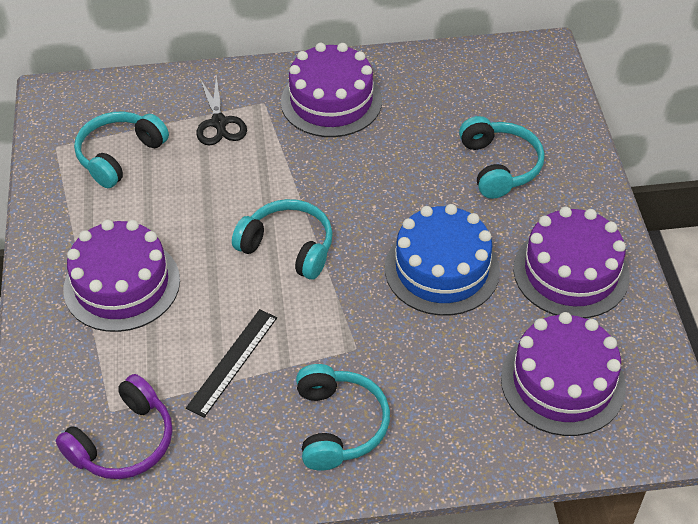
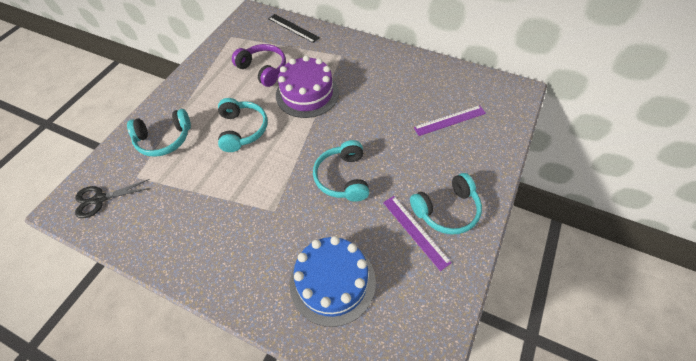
purple cake: [63,219,180,332] [281,43,382,137] [501,312,626,436] [513,207,629,318] = 4 -> [276,55,339,118] = 1
purple ruler: none = 0 -> [383,196,452,271] [413,105,486,136] = 2

